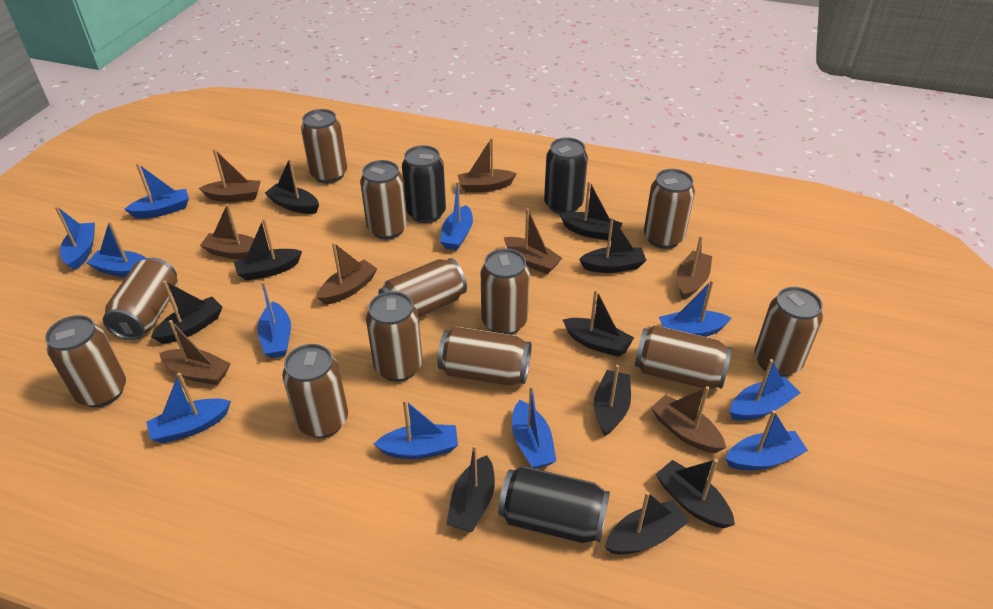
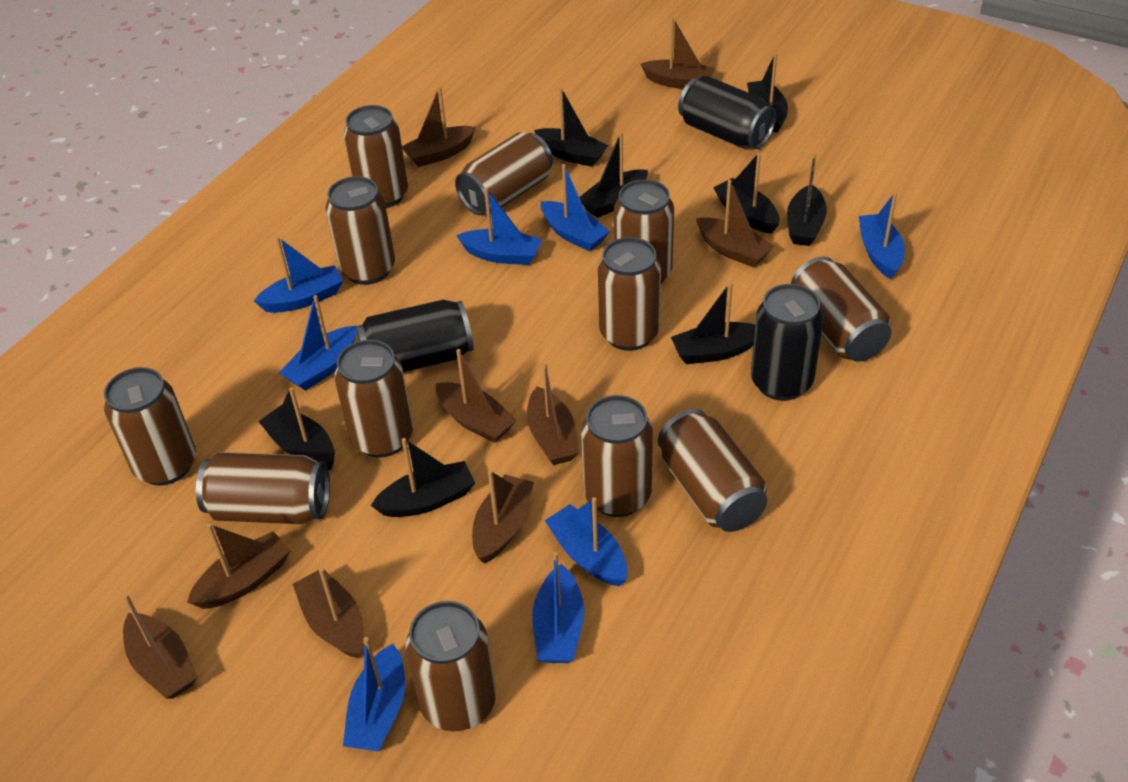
black boat: [151,280,223,344] [234,218,302,281] [265,159,319,214] [446,445,495,532] [560,181,623,240] [563,289,634,357] [579,217,647,273] [594,365,631,436] [605,492,690,555] [656,459,735,528] = 10 -> [258,387,335,470] [371,438,475,517] [534,87,608,167] [579,132,648,218] [671,282,755,364] [713,153,780,234] [747,53,788,133] [787,153,827,246] = 8
blue boat: [55,206,95,270] [87,221,147,277] [124,163,189,218] [146,373,231,443] [257,281,291,358] [374,399,458,459] [440,181,473,250] [512,385,556,469] [659,280,731,337] [725,410,808,470] [730,359,800,421] = 11 -> [254,236,343,313] [279,295,357,391] [343,637,405,752] [456,188,542,265] [532,552,584,663] [541,164,610,251] [545,497,627,586] [859,192,905,279] = 8
brown boat: [159,320,231,385] [199,148,261,202] [200,204,254,260] [317,242,377,305] [458,138,516,192] [504,208,562,274] [651,386,726,453] [677,235,712,300] = 8 -> [123,594,198,699] [187,523,291,609] [293,568,364,658] [402,86,476,167] [436,349,517,443] [472,470,534,564] [527,362,579,465] [641,17,715,89] [696,180,775,267] = 9

